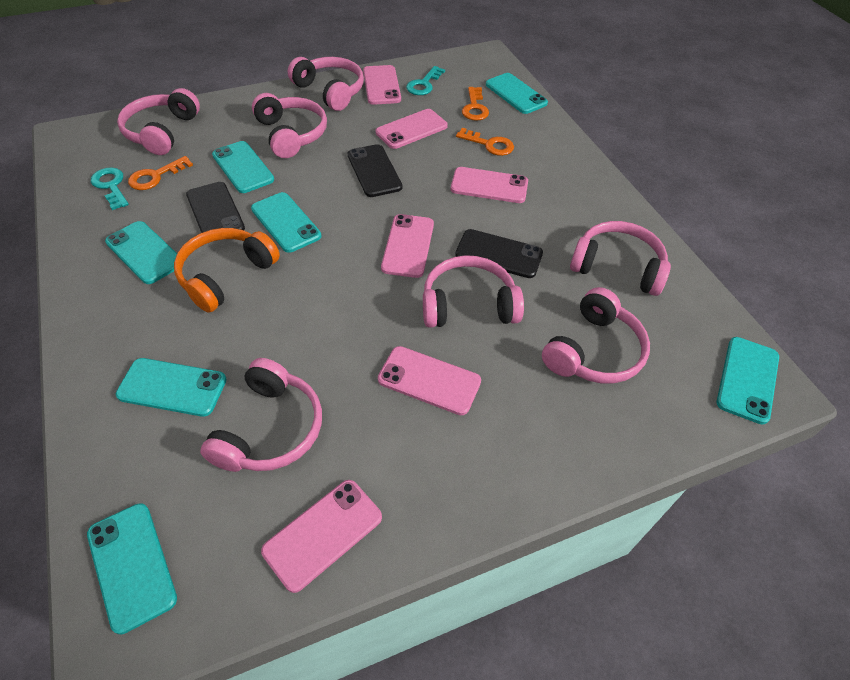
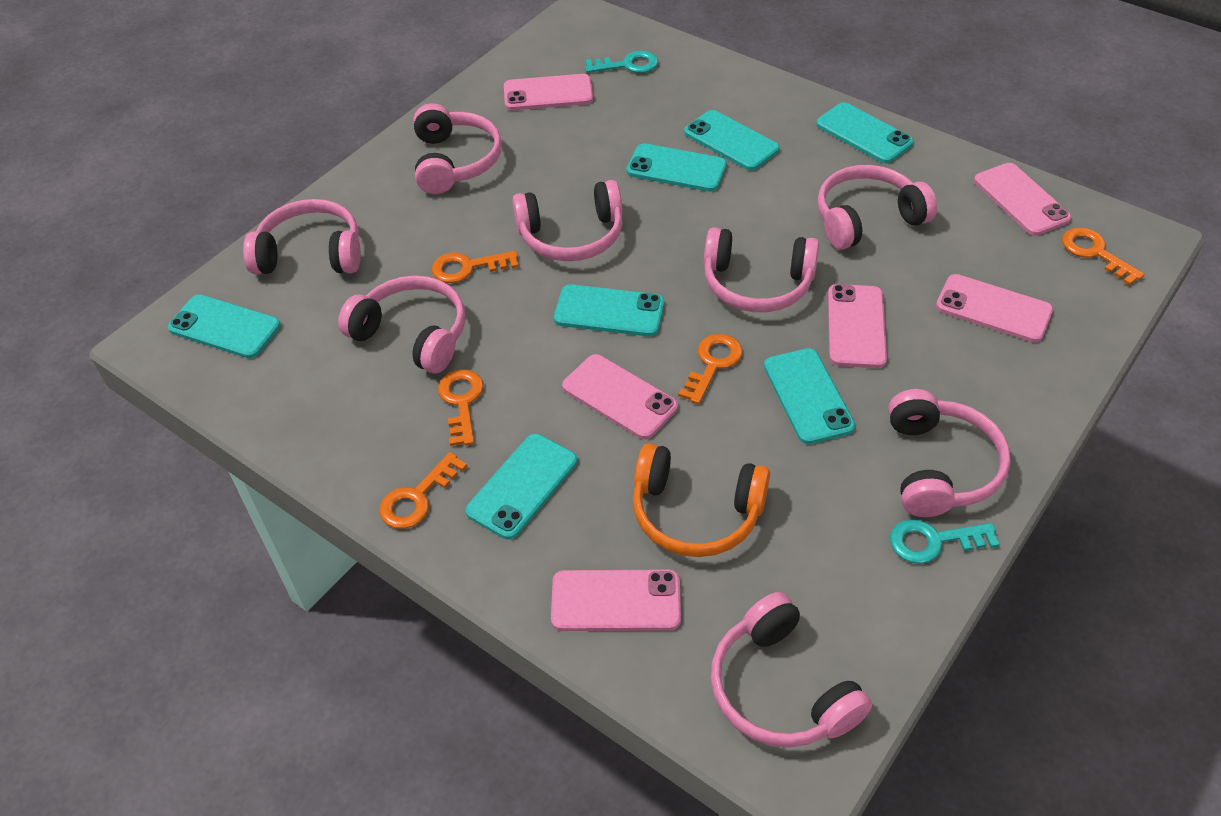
black phone: [186,182,245,233] [348,144,402,197] [455,229,543,278] = 3 -> none = 0
orange key: [128,156,193,190] [456,128,514,156] [462,87,489,121] = 3 -> [380,452,467,529] [432,251,518,283] [438,369,484,446] [678,334,742,404] [1062,227,1145,285] = 5
pink headphones: [117,88,200,155] [200,358,322,472] [252,93,327,158] [288,57,364,111] [423,255,524,328] [542,287,650,383] [570,221,671,296] = 7 -> [243,199,361,274] [338,275,465,374] [414,103,502,194] [512,180,623,261] [704,227,819,313] [711,592,872,748] [817,165,937,250] [888,389,1011,517] = 8

